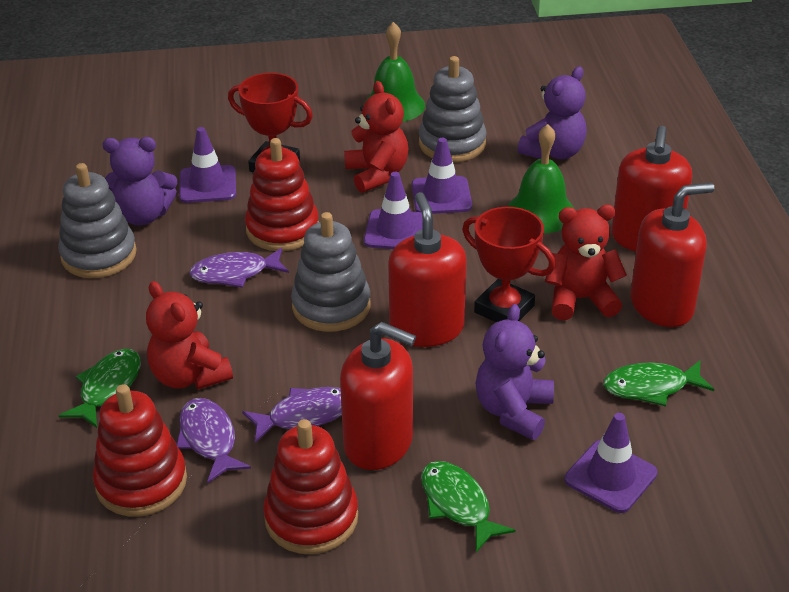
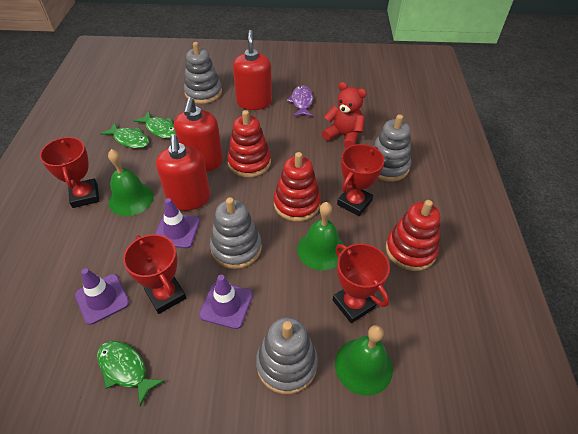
green bell: [364,22,425,122] [507,124,574,233] = 2 -> [108,149,154,216] [297,202,343,270] [335,325,393,396] = 3
grey stacking toy: [58,163,137,278] [291,212,371,332] [419,56,486,162] = 3 -> [184,42,222,104] [210,197,262,269] [256,317,318,394] [372,114,411,182] = 4
purple fish: [177,398,251,483] [189,248,289,288] [242,387,342,443] = 3 -> [287,85,313,117] = 1
purple teddy bear: [103,137,177,225] [475,304,554,440] [517,66,587,159] = 3 -> none = 0
purple traffic cone: [179,127,236,203] [364,172,423,249] [412,138,472,214] [565,413,658,513] = 4 -> [75,268,130,325] [155,198,200,248] [199,275,253,329] = 3
red soap dispenser: [340,322,416,470] [388,192,467,347] [611,125,692,251] [630,183,714,327] = 4 -> [156,135,210,211] [174,97,223,172] [233,30,272,110] = 3
red teddy bear: [146,281,233,389] [344,81,409,193] [545,205,627,320] = 3 -> [322,82,367,148] = 1
red trophy: [228,73,313,173] [462,207,555,322] = 2 -> [40,137,99,208] [123,234,186,314] [333,244,390,323] [337,144,385,216] = 4

